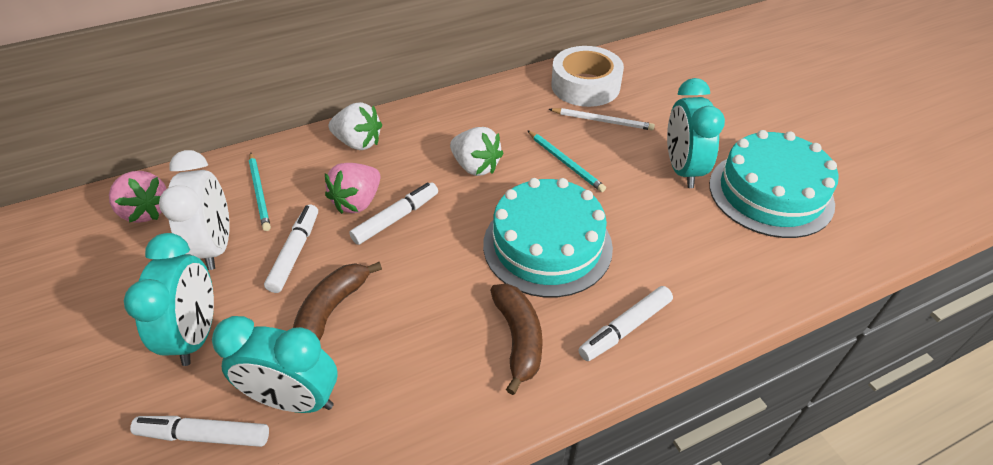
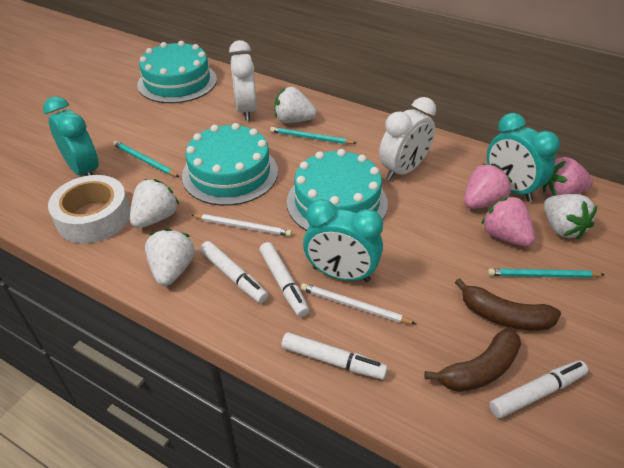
pink strawberry: [109,171,166,223] [325,163,381,214] = 2 -> [464,163,512,209] [481,196,535,246] [543,157,593,197] = 3
turquoise cake: [483,178,613,297] [709,130,839,238] = 2 -> [137,41,217,103] [182,123,278,206] [287,149,388,231] = 3
turquoise pencil: [249,153,271,231] [527,130,606,192] = 2 -> [113,141,179,177] [270,127,356,144] [488,268,605,278] = 3
white clock: [159,150,230,270] = 1 -> [229,40,256,121] [379,97,436,181] = 2
white pencil: [549,108,655,130] = 1 -> [191,214,292,237] [301,283,416,324] = 2
white strawberry: [329,102,382,150] [450,127,504,176] = 2 -> [130,179,179,228] [145,228,195,286] [274,87,317,123] [544,194,598,239] = 4

